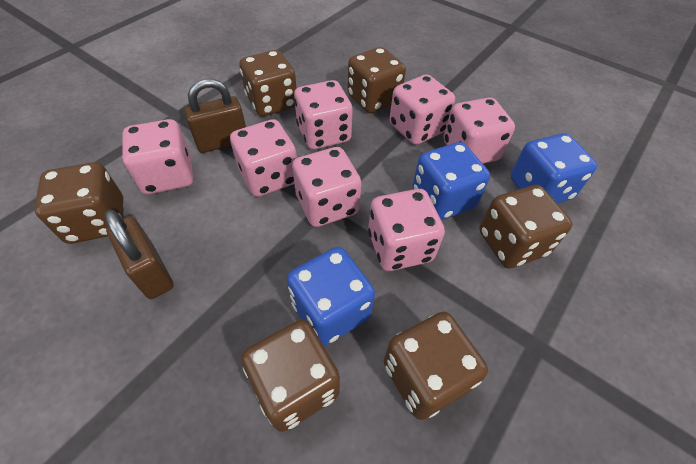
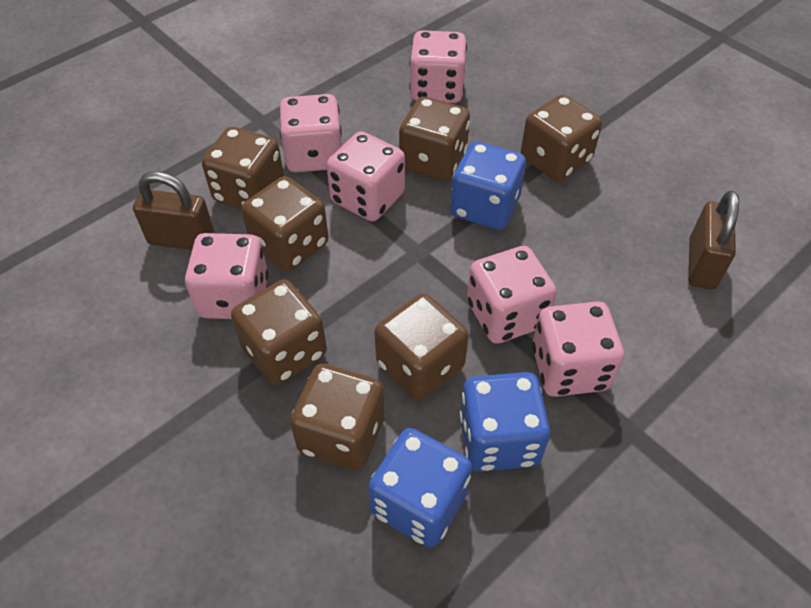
brown dice: [34,162,123,244] [239,50,296,116] [241,320,340,432] [347,47,406,113] [384,312,488,420] [479,185,572,268] = 6 -> [202,127,284,209] [231,280,327,385] [241,176,329,272] [290,364,385,471] [374,293,469,401] [399,97,470,181] [521,95,602,182] = 7
pink dice: [122,119,193,194] [230,119,297,197] [292,147,362,227] [294,80,353,150] [368,189,445,271] [389,74,455,145] [444,97,515,164] = 7 -> [185,233,268,319] [280,94,342,172] [327,131,405,221] [409,30,467,103] [467,246,557,344] [532,302,624,397] = 6

